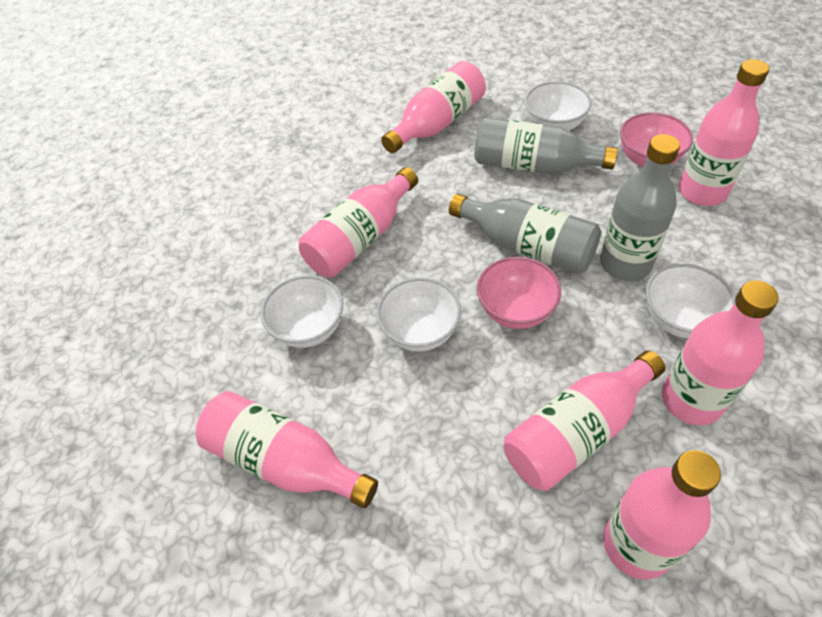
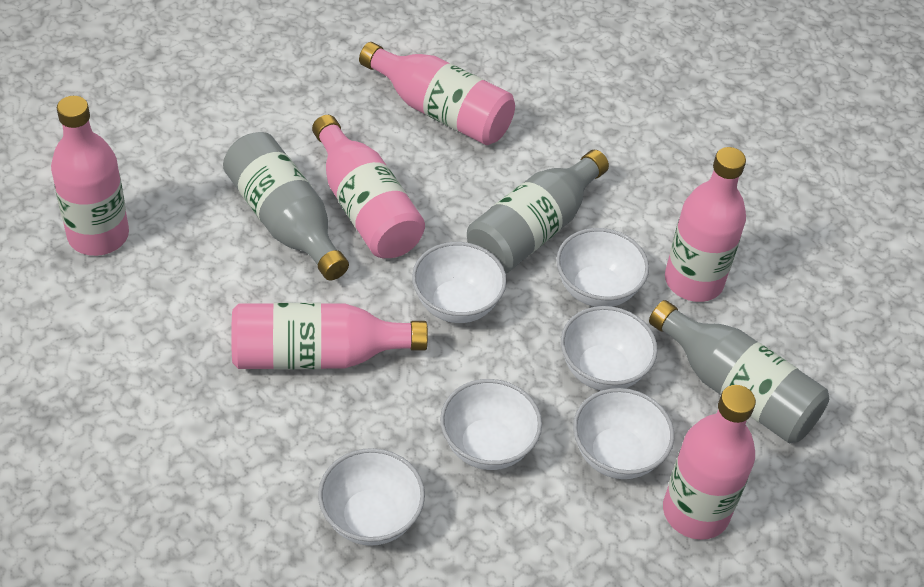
pink bottle: [196,391,378,508] [299,167,418,277] [381,61,486,153] [504,350,665,491] [603,450,721,580] [662,280,779,426] [679,59,769,206] = 7 -> [51,96,129,256] [231,303,428,369] [312,115,425,258] [359,42,515,145] [663,385,756,540] [665,147,746,302] = 6
pink bowl: [477,257,561,329] [620,112,693,167] = 2 -> none = 0
white bowl: [261,275,343,348] [377,278,461,352] [525,81,592,131] [646,264,736,338] = 4 -> [318,448,425,546] [412,242,507,323] [440,379,542,470] [556,228,649,307] [561,306,658,390] [573,388,674,479] = 6

